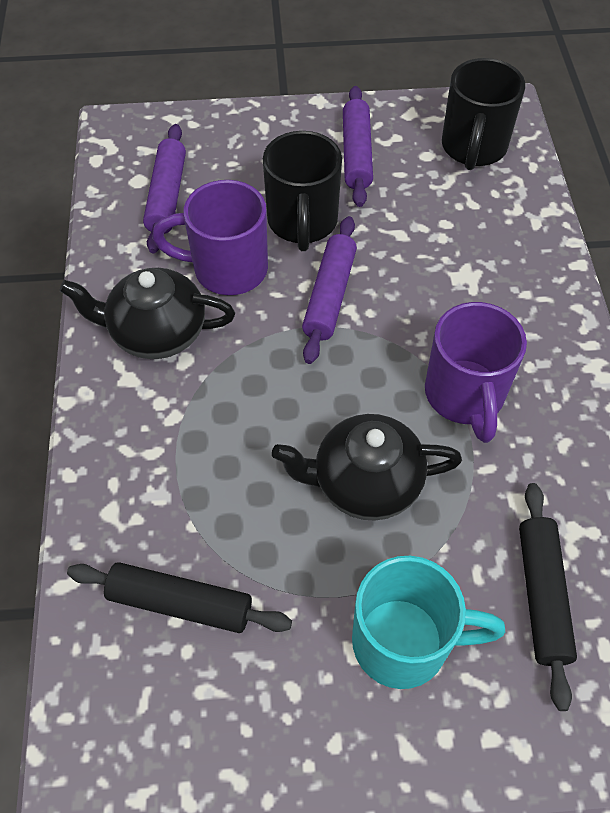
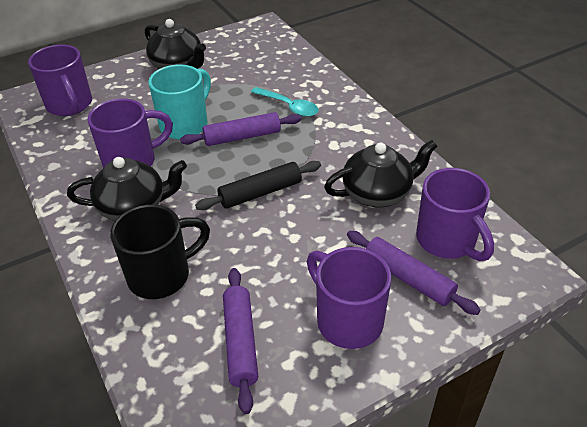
black mug: [263,131,342,251] [442,58,525,170] = 2 -> [110,204,210,299] = 1
black rolling pin: [67,562,292,633] [519,483,577,711] = 2 -> [195,161,321,210] = 1
black teapot: [60,268,235,359] [272,414,462,521] = 2 -> [67,157,187,221] [145,19,206,69] [324,140,437,207] = 3
purple mug: [152,180,268,295] [425,302,527,443] = 2 -> [28,45,92,116] [87,99,173,168] [307,247,391,349] [416,168,494,261] = 4
turquoise spoon: none = 0 -> [251,87,319,117] = 1

